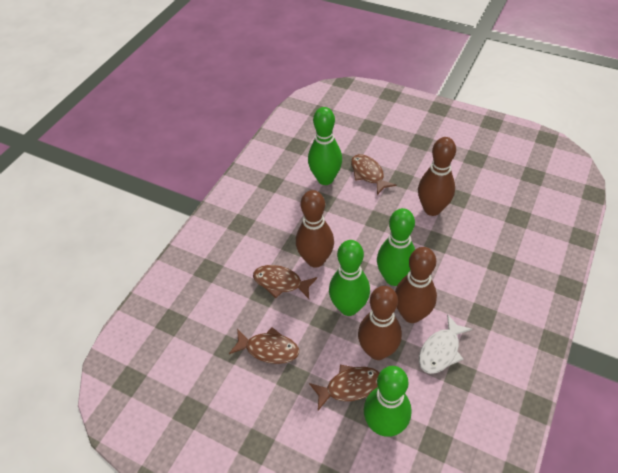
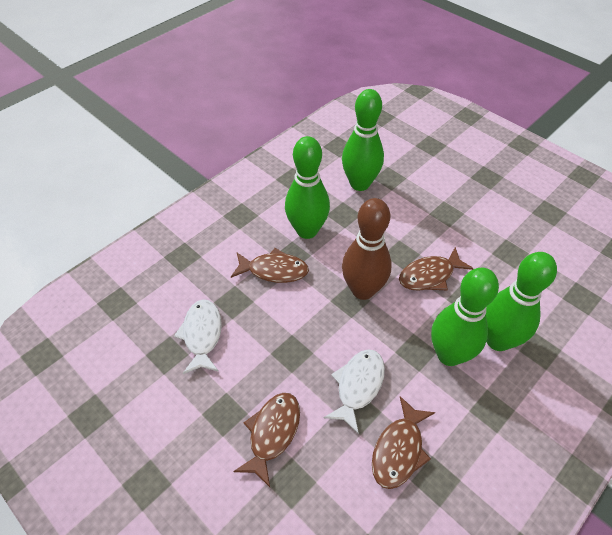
brown bowling pin: [296,190,334,268] [358,286,402,360] [395,247,437,323] [418,137,456,216] = 4 -> [342,198,392,300] = 1
white fish: [419,314,472,374] = 1 -> [174,299,222,374] [324,349,385,434] = 2

